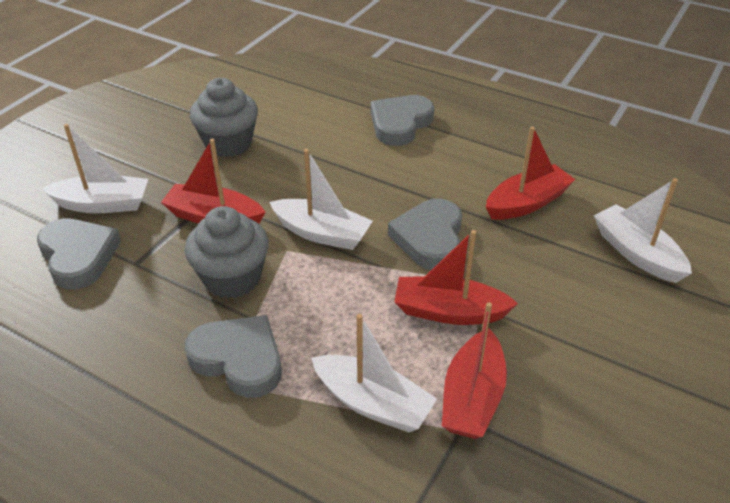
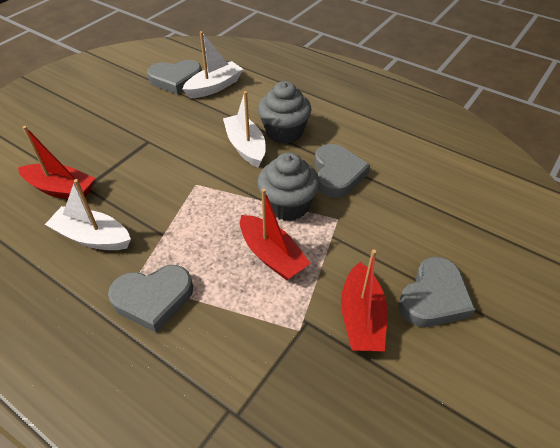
red boat: [161,139,266,224] [394,230,518,325] [442,302,507,439] [486,126,576,220] = 4 -> [18,126,95,199] [240,188,311,280] [341,249,388,351] = 3
white boat: [41,124,148,213] [269,149,373,250] [311,314,437,432] [594,178,692,283] = 4 -> [45,179,131,250] [182,31,243,98] [223,91,266,168] = 3

